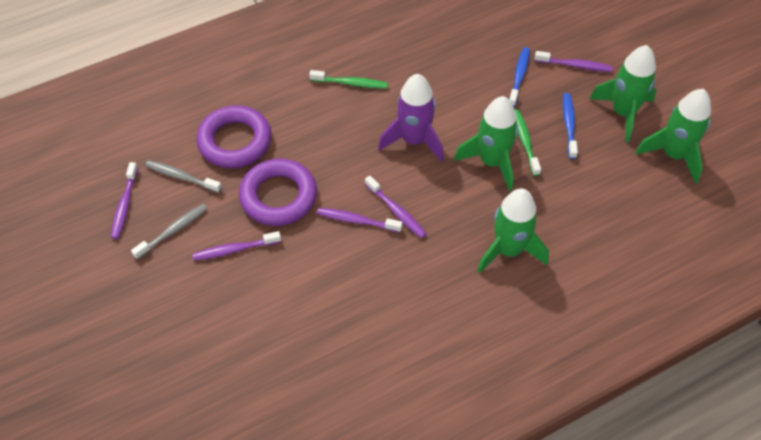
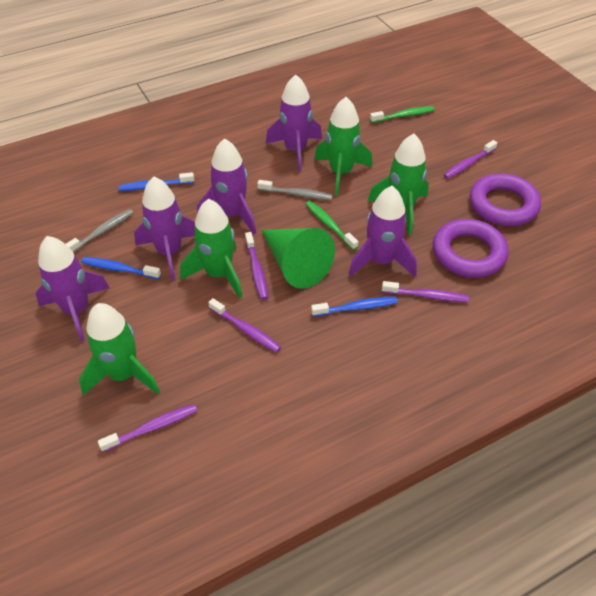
blue toothbrush: [509,47,530,107] [563,93,578,159] = 2 -> [81,257,161,279] [119,172,194,191] [311,297,398,316] = 3
green cone: none = 0 -> [261,228,335,289] = 1
purple rocket: [378,74,444,162] = 1 -> [35,236,109,342] [134,176,195,280] [197,138,256,234] [266,74,322,172] [349,186,417,277] = 5

